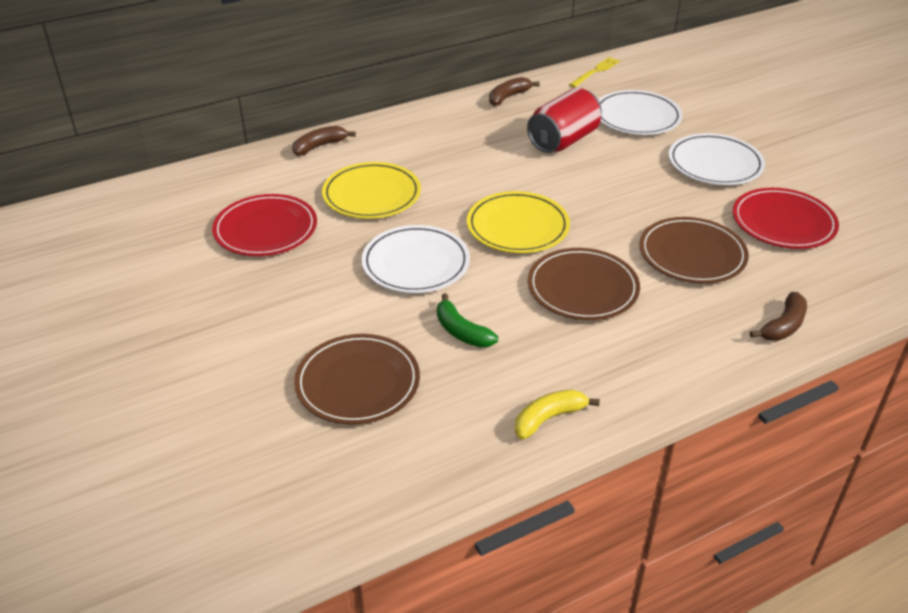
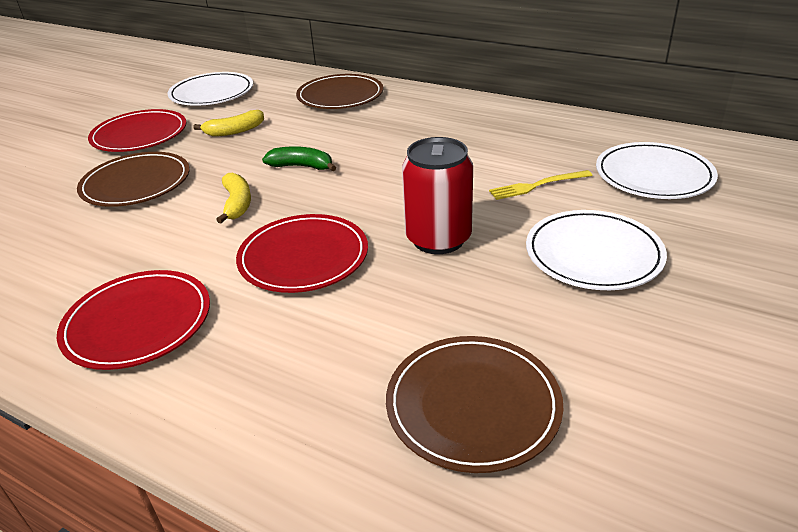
brown banana: [292,126,356,156] [489,77,540,106] [750,292,807,341] = 3 -> none = 0
red plate: [212,194,317,256] [733,188,839,249] = 2 -> [57,270,210,370] [88,109,186,152] [236,214,368,293] = 3
yellow banana: [515,390,600,440] = 1 -> [193,110,264,137] [216,173,251,224] = 2
yellow plate: [322,162,421,219] [467,191,570,253] = 2 -> none = 0

